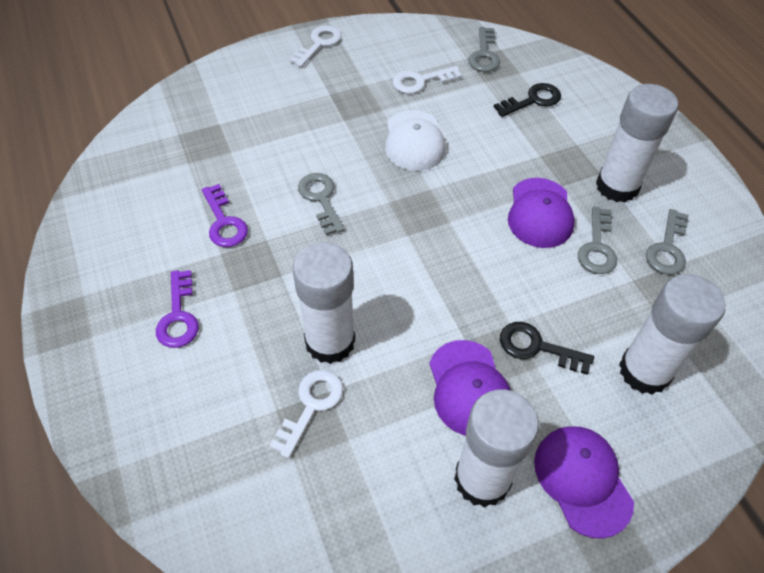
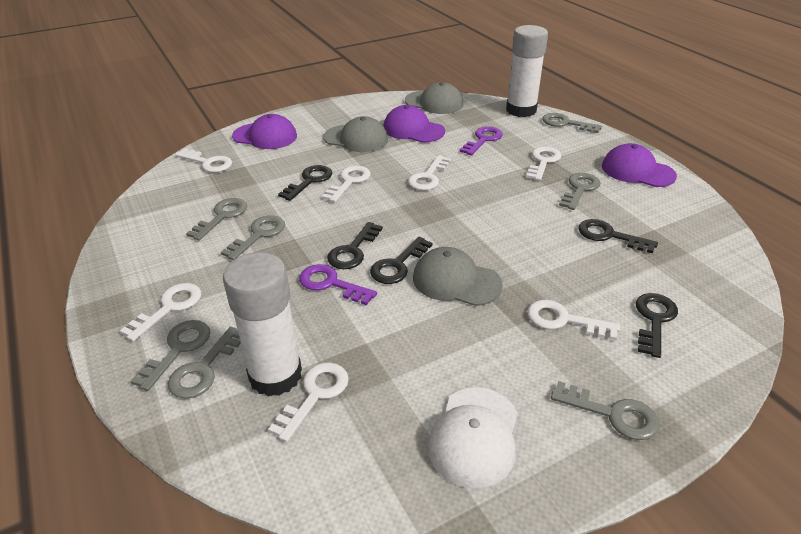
black key: [494,83,561,117] [500,322,594,375] = 2 -> [278,165,332,201] [327,222,383,269] [370,237,433,284] [578,219,658,254] [636,293,678,358] = 5
grey cap: none = 0 -> [324,116,388,152] [405,82,463,114] [413,247,503,306] = 3
grey key: [298,173,344,235] [469,27,500,72] [578,207,617,274] [646,209,689,275] = 4 -> [130,320,211,391] [168,327,241,399] [186,198,247,240] [221,215,285,260] [542,113,602,133] [551,381,659,440] [559,173,601,210] = 7
white glue stick: [293,242,355,364] [454,390,539,508] [596,84,678,202] [619,274,725,395] = 4 -> [223,252,302,397] [506,25,548,117] = 2
white key: [270,370,343,458] [289,25,341,67] [393,66,462,94] = 3 -> [120,283,201,341] [175,148,232,172] [268,362,349,442] [322,165,371,202] [408,155,451,190] [526,147,561,181] [528,300,620,340] = 7

